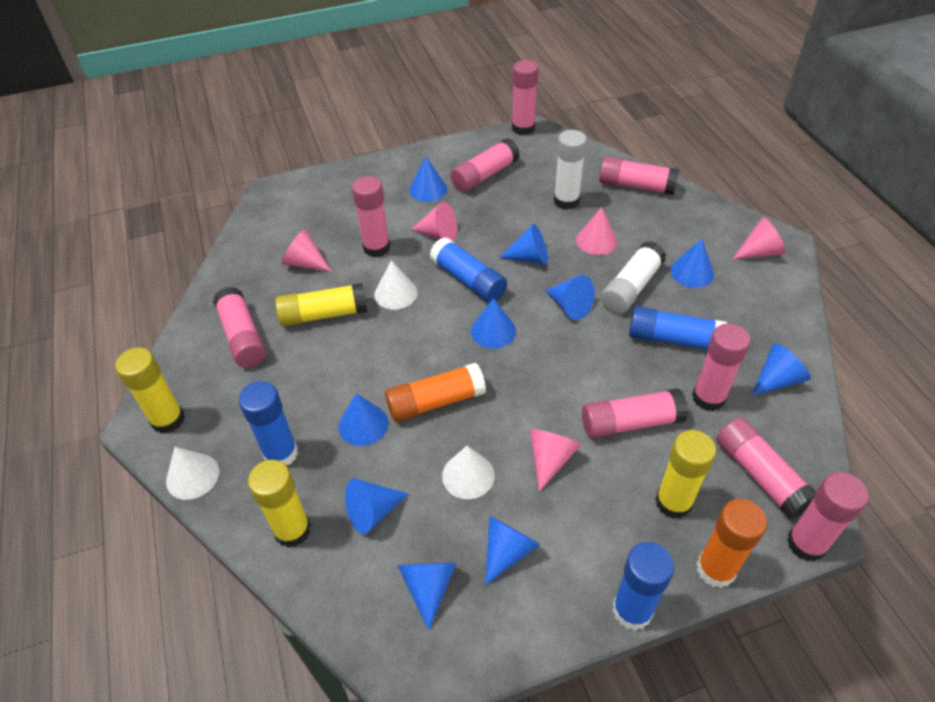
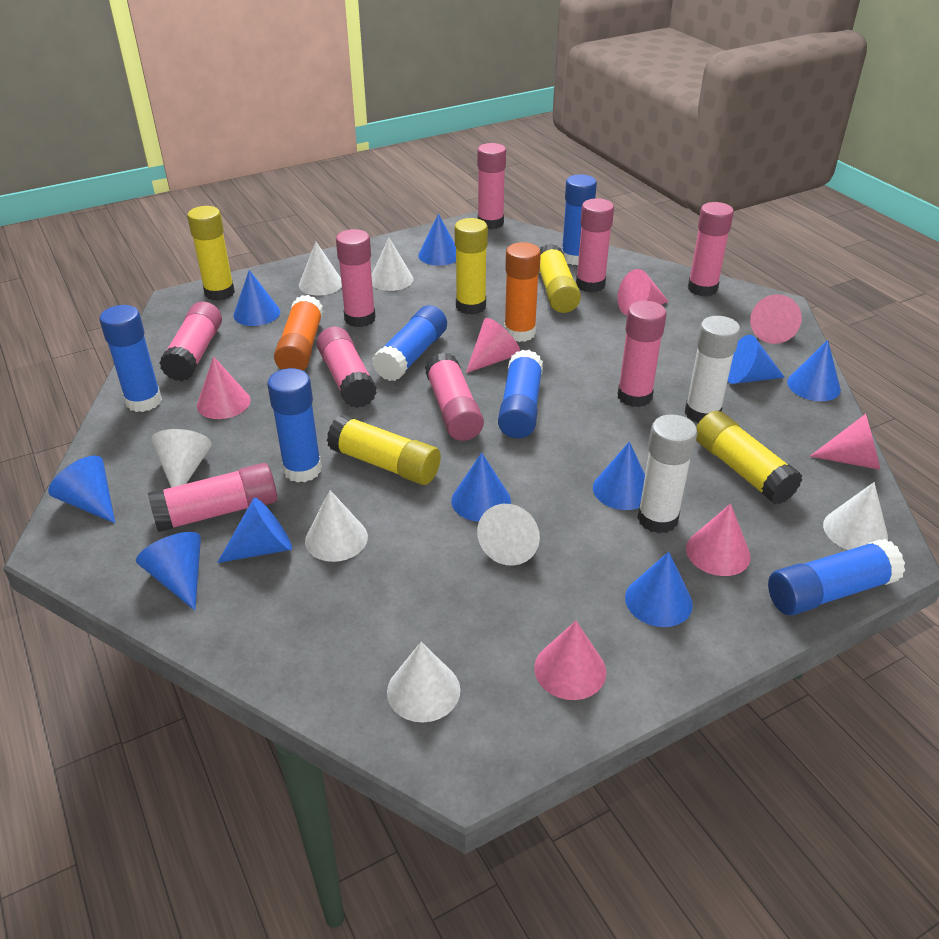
blue glue stick: [239,381,298,466] [430,237,507,303] [612,542,674,631] [629,306,727,350] = 4 -> [99,305,162,412] [267,368,322,483] [372,305,447,381] [498,350,543,438] [562,174,597,265] [768,539,905,616] = 6
pink cone: [282,229,332,272] [411,202,457,241] [530,429,581,492] [576,207,617,255] [733,218,785,259] = 5 -> [197,356,250,419] [466,318,520,373] [534,621,606,700] [617,269,669,315] [686,503,751,576] [750,295,802,344] [810,414,880,470] = 7
white cone: [166,447,219,500] [374,260,418,310] [442,446,495,499] = 3 -> [151,429,212,488] [299,242,342,296] [305,490,368,562] [372,237,413,291] [387,642,460,722] [477,504,540,566] [823,482,888,550] = 7
yellow glue stick: [115,347,185,434] [248,460,311,548] [275,283,368,327] [655,430,716,519] = 4 -> [187,206,235,301] [327,414,441,485] [455,218,488,315] [540,244,581,313] [696,411,802,504] = 5

